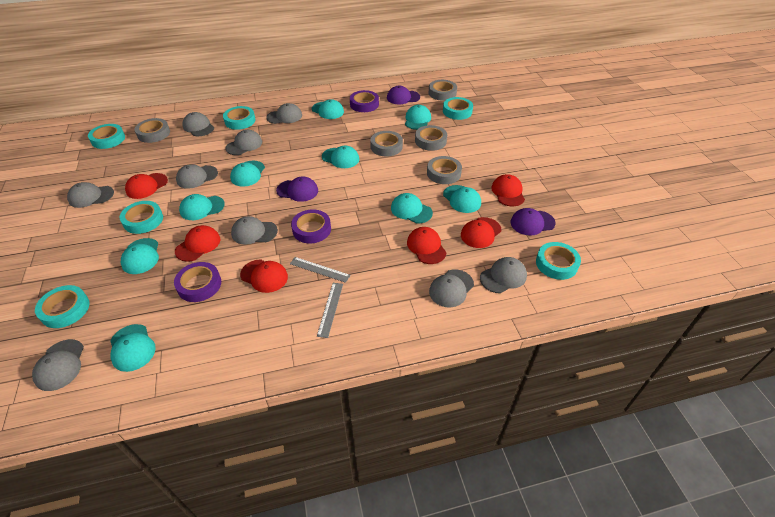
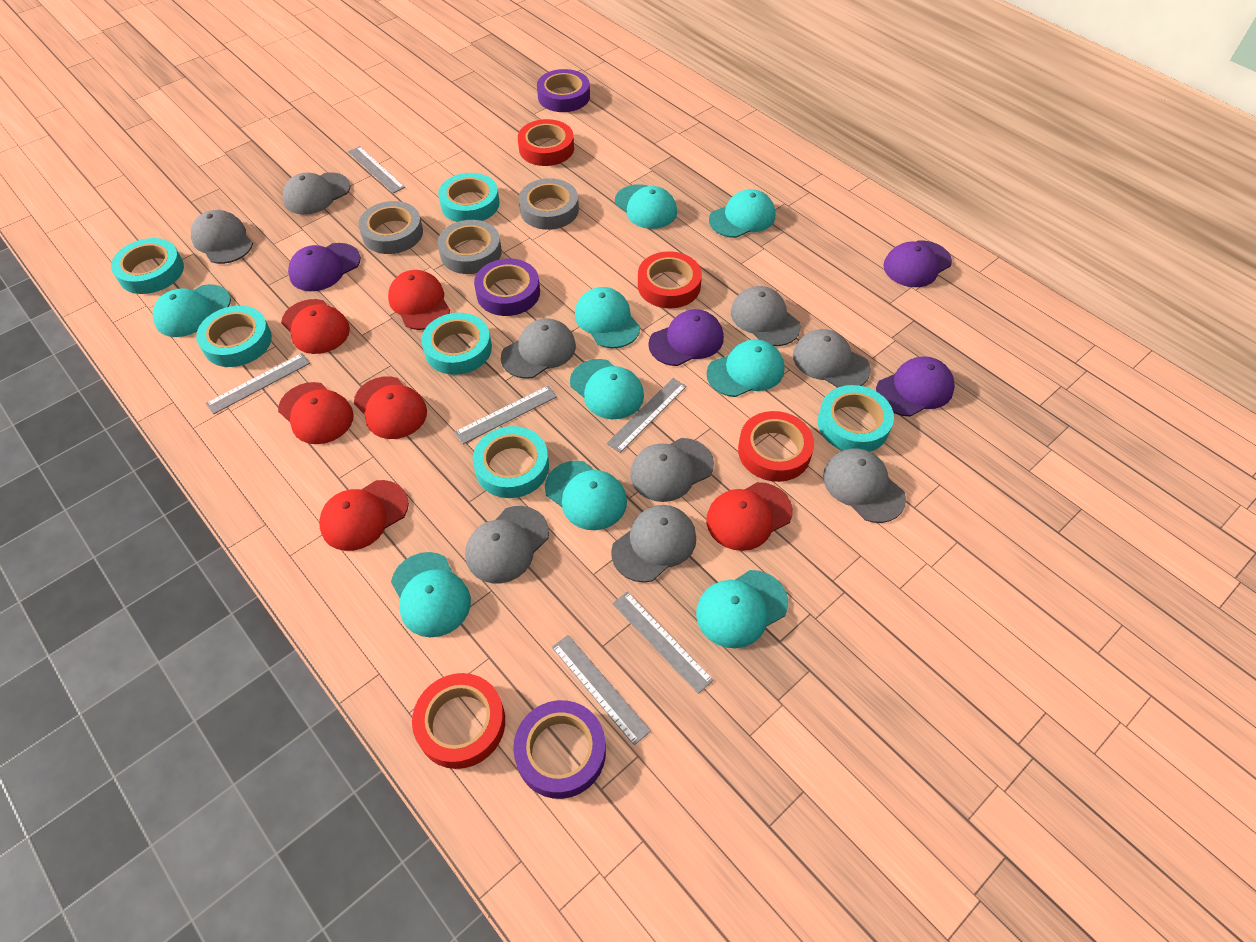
grey ruler: [290,257,350,283] [317,283,343,338] = 2 -> [206,353,310,415] [348,146,405,193] [455,386,557,444] [552,635,651,745] [606,378,687,453] [612,591,714,694] = 6
grey tape: [134,118,170,143] [370,131,403,156] [415,125,447,151] [427,156,462,184] [428,80,457,101] = 5 -> [358,201,423,254] [437,220,502,274] [519,178,579,230] = 3
purple cap: [276,177,318,202] [387,86,420,104] [511,208,556,235] = 3 -> [288,243,361,291] [648,309,724,366] [876,357,955,417] [884,240,952,287] = 4
red tape: none = 0 -> [412,673,505,769] [518,119,574,166] [638,251,702,308] [738,411,814,482] = 4

